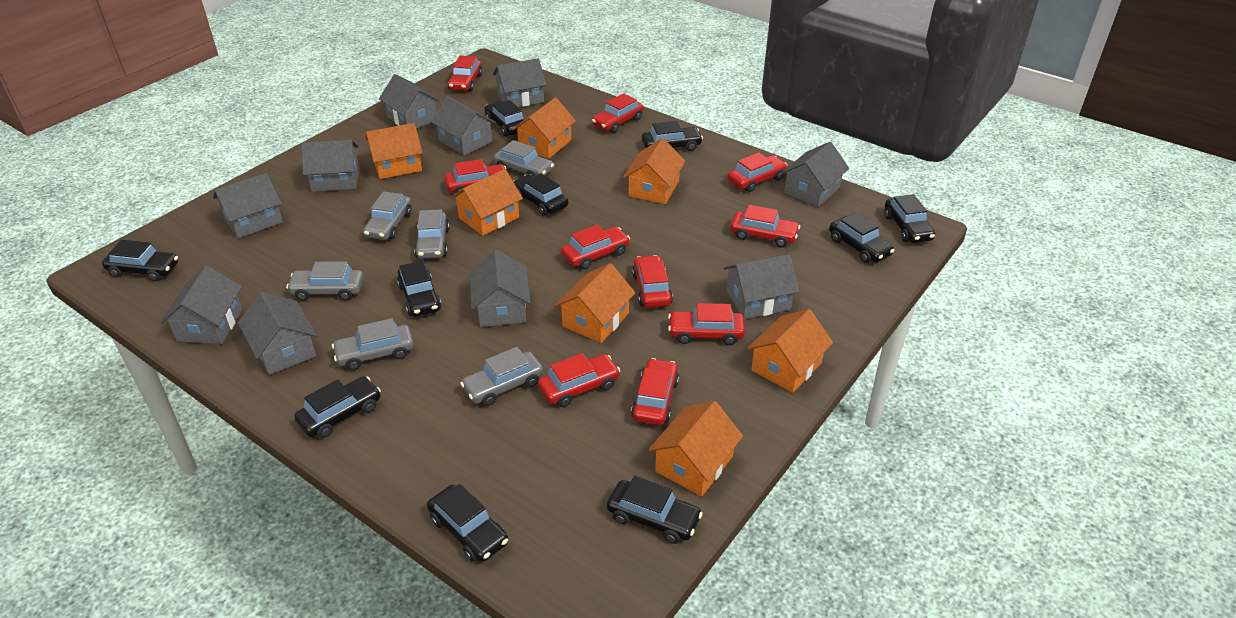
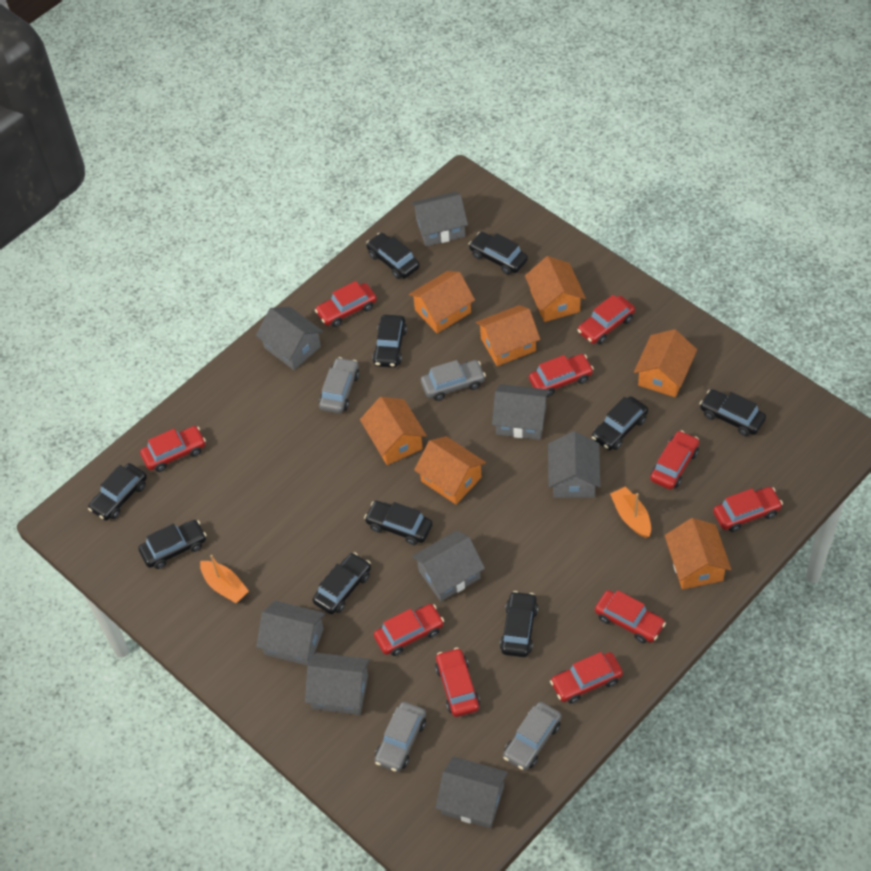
grey car: [286,261,364,301] [332,318,414,370] [363,191,412,240] [414,209,450,259] [460,347,543,406] [493,140,554,177] = 6 -> [319,357,359,413] [375,702,426,772] [421,360,486,401] [503,702,562,771] = 4
grey house: [161,266,242,344] [213,173,283,238] [238,292,317,375] [301,140,359,192] [379,74,440,129] [431,96,495,156] [470,250,531,327] [493,58,547,107] [724,254,800,319] [781,142,849,207] = 10 -> [256,307,323,370] [256,601,325,666] [305,653,370,715] [411,192,468,246] [412,530,485,601] [436,757,508,828] [492,384,549,440] [548,431,601,498] = 8
orange boat: none = 0 -> [200,555,249,603] [610,487,651,538] = 2

